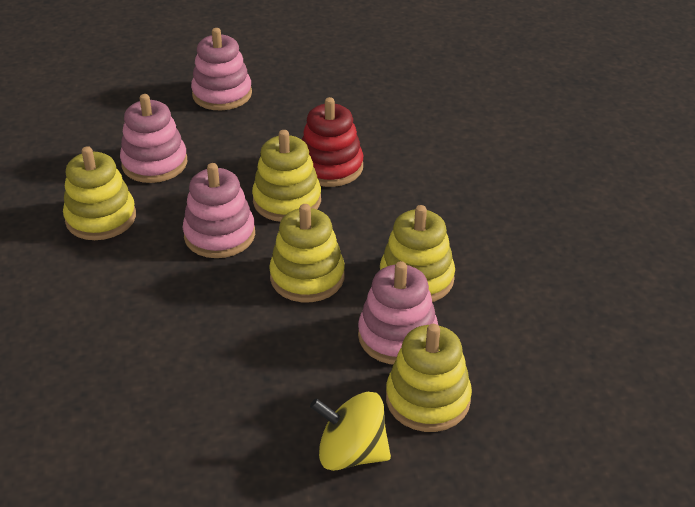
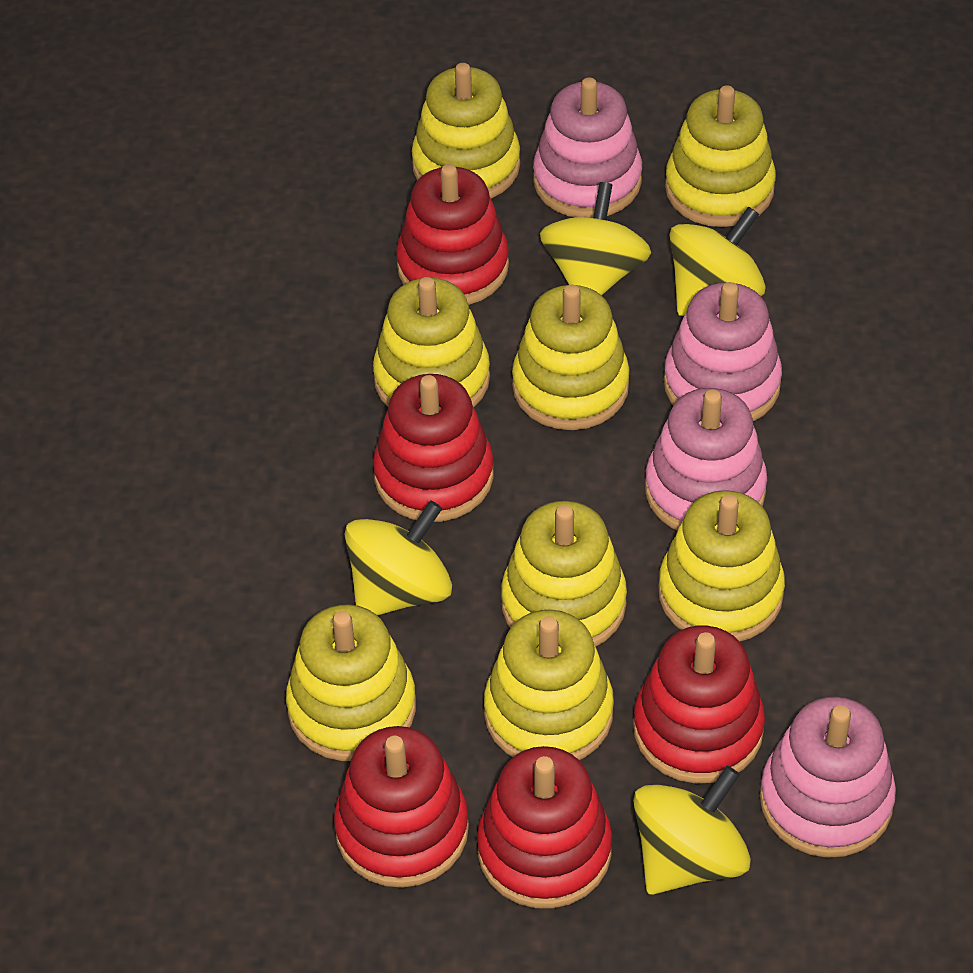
red stacking toy: [302,97,363,187] = 1 -> [334,726,469,888] [373,374,494,522] [396,164,509,305] [477,746,612,908] [633,626,765,784] = 5
yellow spinning top: [310,392,391,471] = 1 -> [344,500,452,616] [540,182,651,295] [633,766,751,895] [670,206,766,316] = 4
yellow stacking toy: [63,146,136,240] [252,130,321,222] [269,204,345,302] [380,205,455,302] [386,324,472,432] = 5 -> [286,604,416,761] [373,277,490,407] [411,63,520,198] [484,610,614,760] [501,501,627,647] [512,285,630,430] [658,490,785,641] [665,85,776,227] = 8

